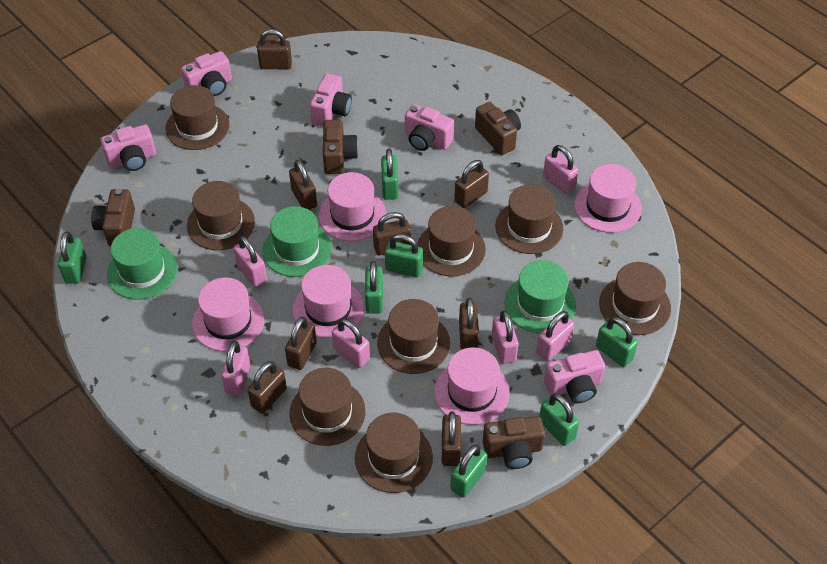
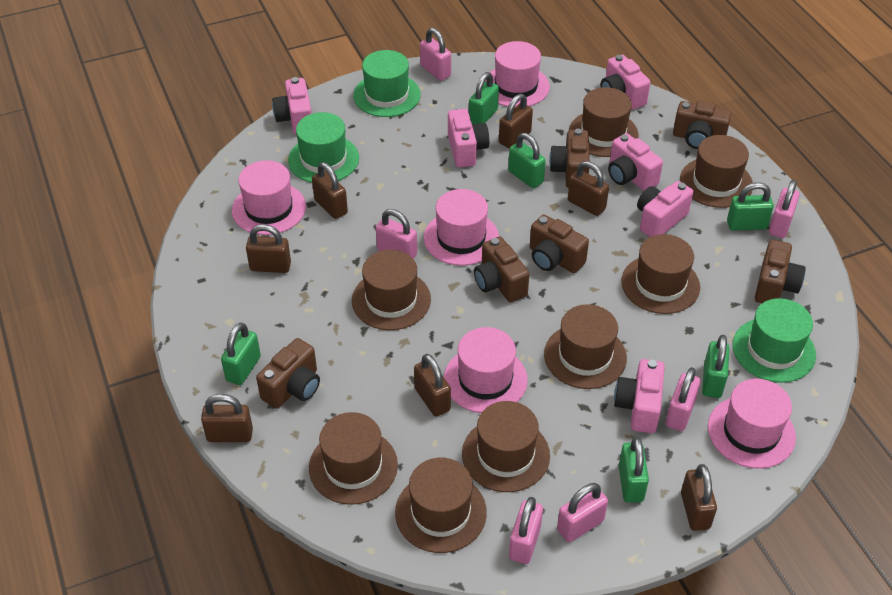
brown camera: [91,189,135,246] [323,120,359,174] [475,102,521,155] [483,416,545,469] = 4 -> [256,338,320,409] [474,237,529,302] [530,215,589,273] [549,129,590,188] [673,101,731,149] [755,239,806,303] = 6
brown padlock: [247,361,287,413] [257,29,292,69] [285,317,317,370] [289,160,317,210] [373,212,411,255] [442,411,461,466] [454,160,489,208] [459,298,479,350] = 8 -> [201,394,253,442] [246,224,291,273] [312,162,348,219] [414,354,451,416] [499,94,533,148] [568,161,609,216] [681,464,717,531] = 7
green padlock: [58,232,87,284] [365,261,383,313] [381,149,399,200] [385,234,423,277] [450,445,487,498] [539,394,579,446] [596,317,638,367] = 7 -> [221,322,261,385] [469,72,499,124] [508,133,546,188] [619,437,649,503] [702,335,729,398] [727,182,774,231] = 6
pink camera: [100,124,156,171] [181,51,232,96] [310,73,352,126] [405,104,454,151] [544,350,605,403] = 5 -> [272,77,312,135] [448,109,489,167] [601,55,650,110] [608,133,663,191] [614,359,665,433] [637,181,693,237] = 6

